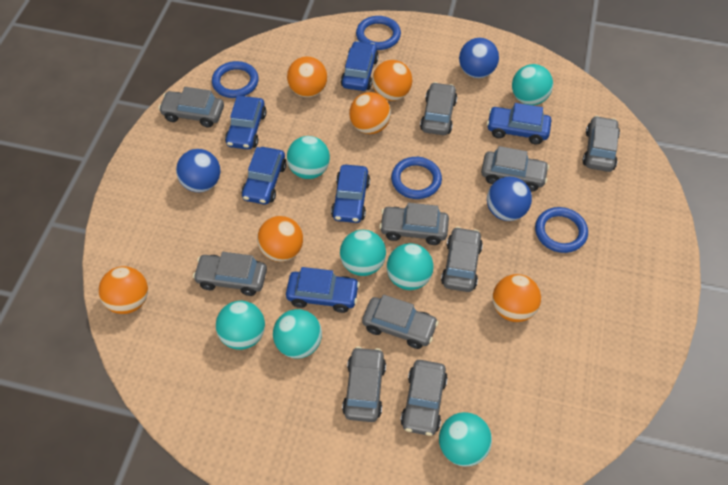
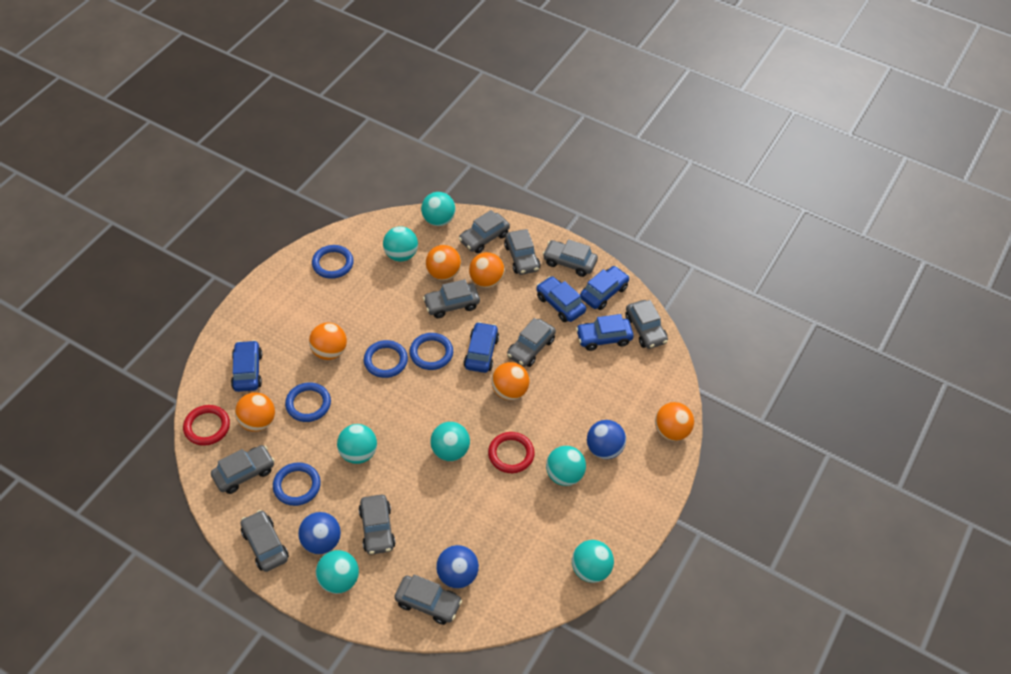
blue car: [225,96,267,149] [241,147,287,205] [286,267,360,313] [331,164,370,223] [341,41,379,91] [487,103,551,144] = 6 -> [231,340,262,392] [464,322,499,373] [536,276,586,322] [576,314,634,351] [580,266,630,310] = 5
blue ring: [212,61,259,98] [356,16,401,50] [391,157,442,199] [535,207,588,253] = 4 -> [273,462,321,506] [285,382,331,422] [312,245,354,279] [364,340,408,378] [410,333,453,370] = 5
red ring: none = 0 -> [183,405,230,446] [488,432,535,473] = 2

